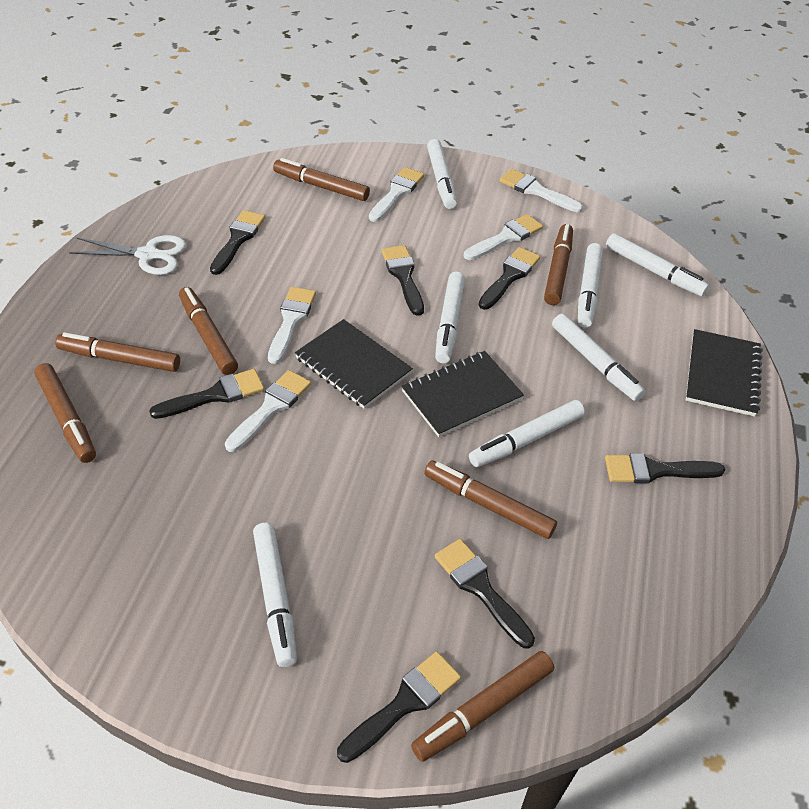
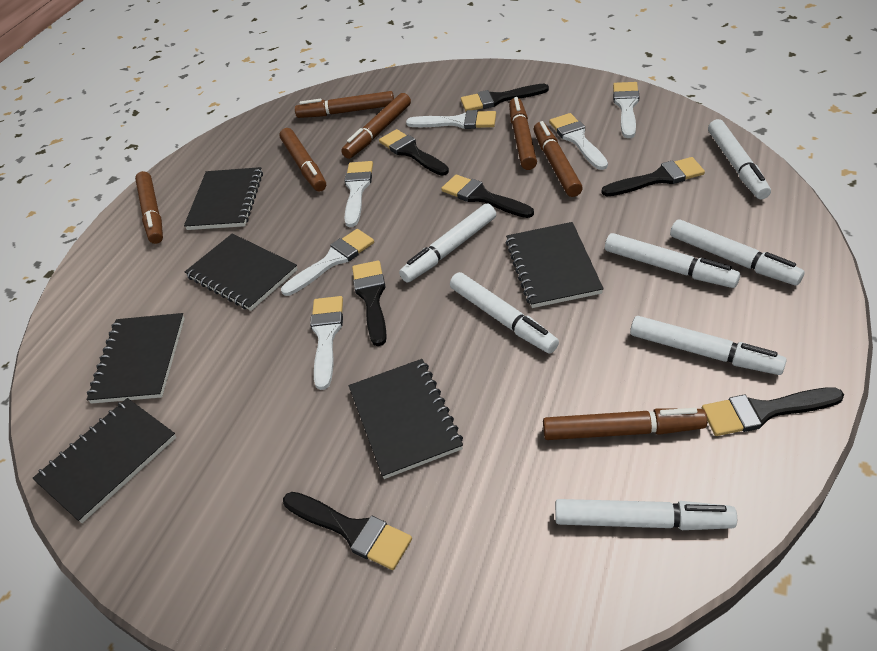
black notebook: [295,319,413,409] [401,351,524,437] [686,329,763,417] = 3 -> [32,398,176,523] [87,313,185,404] [184,167,263,230] [185,233,298,311] [349,359,463,479] [506,222,604,308] = 6
white brush: [225,370,311,452] [268,287,316,364] [369,167,424,222] [464,214,543,260] [499,169,583,212] = 5 -> [281,229,374,296] [310,296,343,390] [344,161,373,227] [406,110,496,129] [549,113,608,170] [613,82,639,138] = 6
white scissors: [69,235,186,275] = 1 -> none = 0

